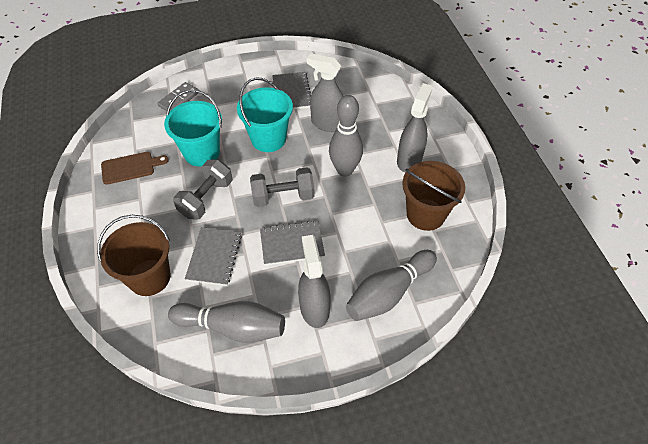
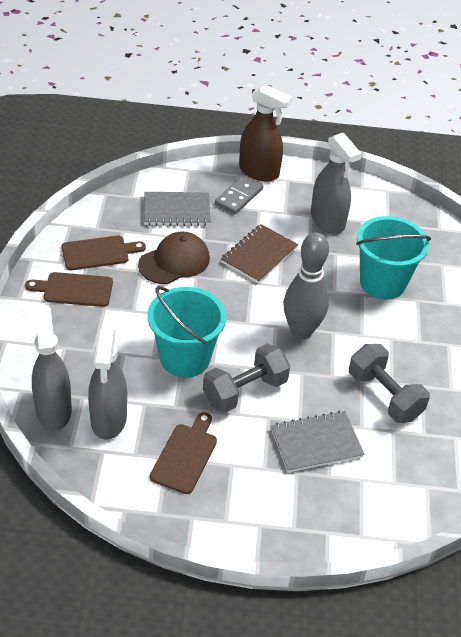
brown bucket: [97,215,171,296] [402,161,465,231] = 2 -> none = 0
brown cap: none = 0 -> [138,232,210,284] = 1
brown cutting board: [101,152,169,185] = 1 -> [25,272,113,307] [62,236,146,270] [150,412,217,494] = 3
brown notebook: none = 0 -> [221,224,298,284] = 1
brown spray bottle: none = 0 -> [239,84,292,181] = 1
grey bowling pin: [168,301,285,343] [329,95,363,177] [346,250,437,321] = 3 -> [284,232,329,339] = 1
grey notebook: [185,227,242,286] [260,220,325,265] [272,72,311,109] = 3 -> [144,192,211,226] [271,411,364,473] = 2

